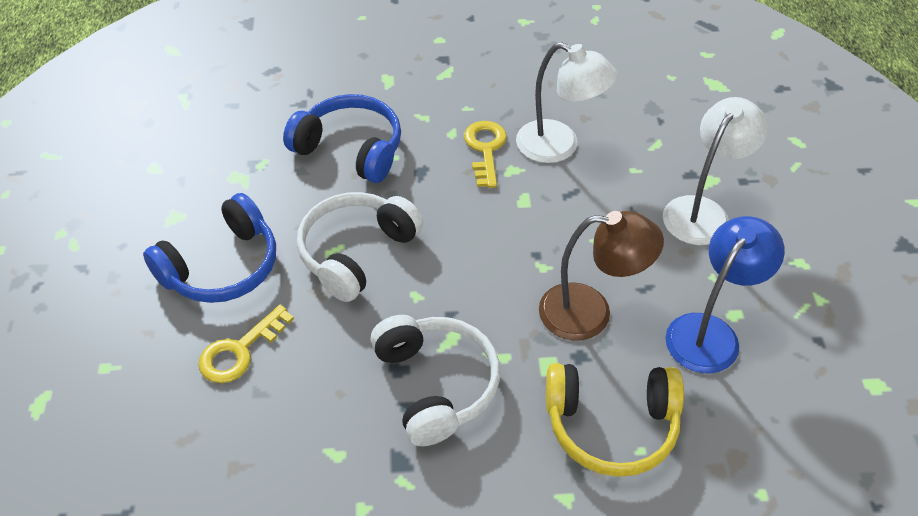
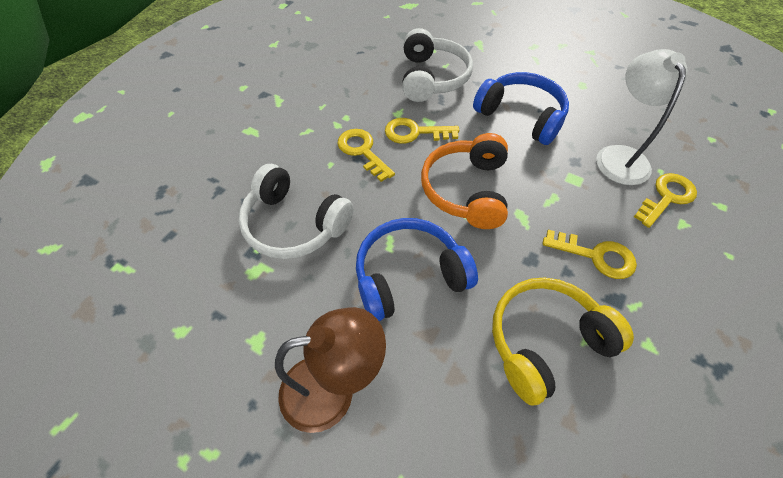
blue lamp: [665,216,785,373] = 1 -> none = 0
orange headphones: none = 0 -> [421,133,508,229] = 1
white lamp: [516,42,618,163] [663,97,768,245] = 2 -> [596,49,687,185] = 1
yellow key: [198,305,294,383] [464,121,507,188] = 2 -> [337,129,395,182] [385,118,459,144] [543,230,637,279] [634,173,697,228] = 4

